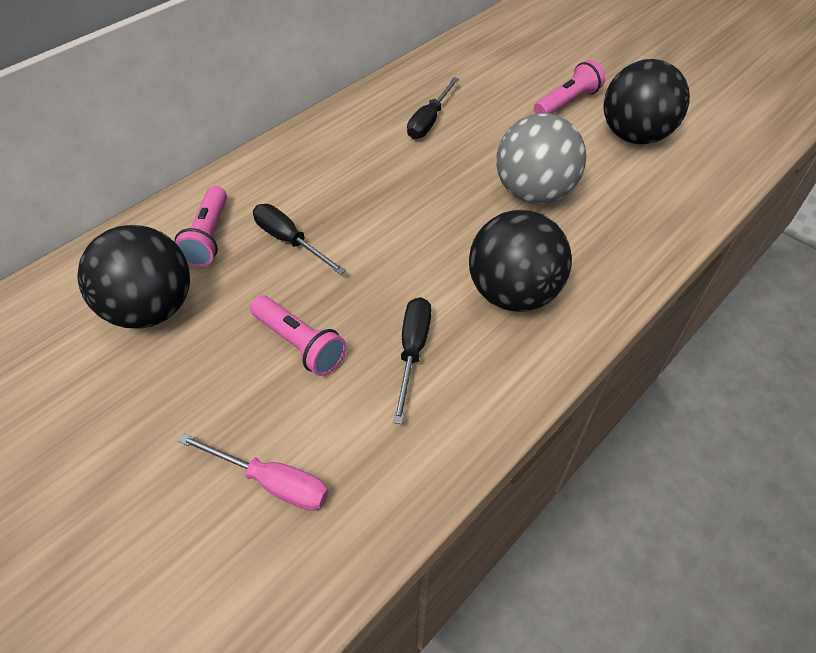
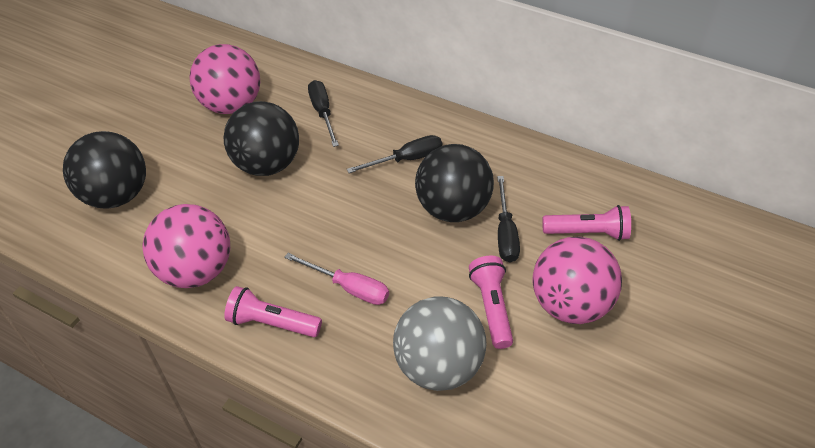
pink ball: none = 0 -> [142,204,230,288] [189,44,260,114] [533,237,622,324] = 3

